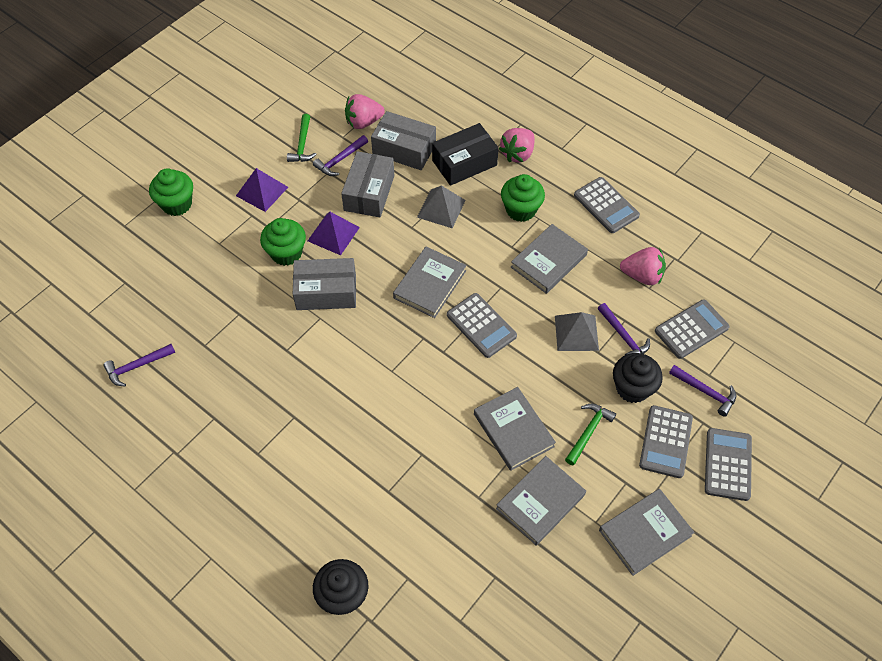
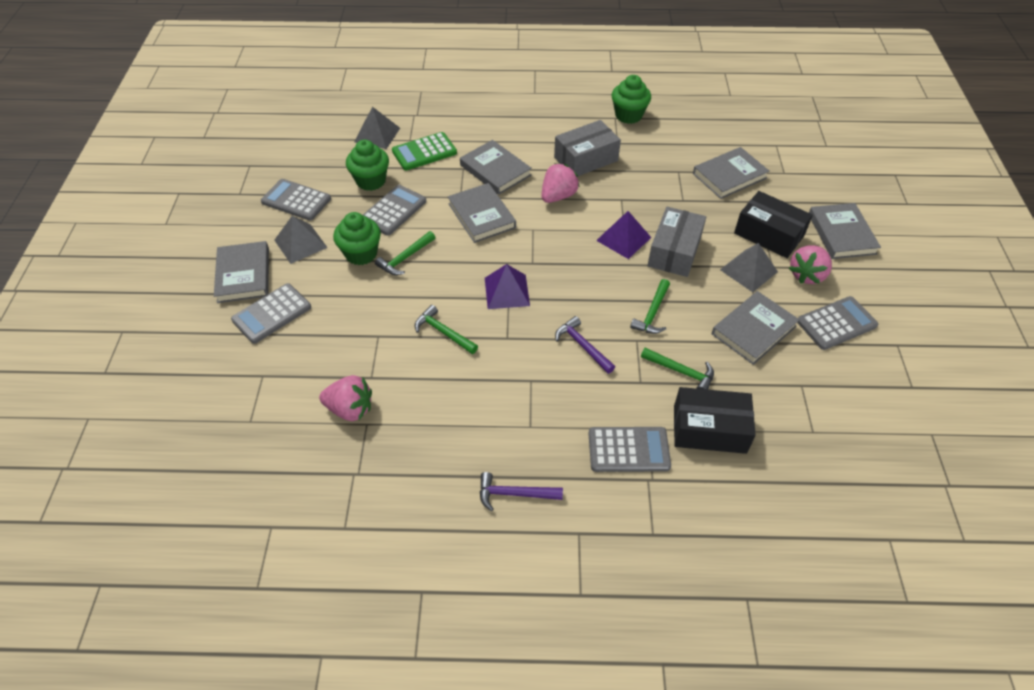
black box: [432,123,499,186] = 1 -> [674,387,756,454] [734,191,813,258] = 2
black cupcake: [313,559,368,615] [613,353,663,403] = 2 -> none = 0
green calculator: none = 0 -> [392,132,457,170] = 1
green hammer: [287,114,317,162] [565,403,616,465] = 2 -> [375,231,435,275] [415,305,478,354] [630,279,670,334] [641,348,714,390] = 4
grey book: [393,247,467,318] [474,387,556,471] [496,456,586,545] [511,224,588,294] [599,489,695,576] = 5 -> [214,241,269,303] [448,183,516,243] [460,140,532,195] [693,147,769,199] [712,291,800,365] [809,203,881,259] = 6
grey box: [293,258,356,310] [341,151,394,217] [371,111,436,170] = 3 -> [554,120,621,176] [648,207,706,277] = 2
grey pyramid: [417,186,466,228] [555,312,599,351] = 2 -> [274,216,328,264] [354,107,400,149] [720,243,778,292] = 3
purple hammer: [103,344,175,387] [313,135,368,176] [598,303,650,355] [669,365,736,417] = 4 -> [480,472,563,511] [555,316,615,374] = 2

